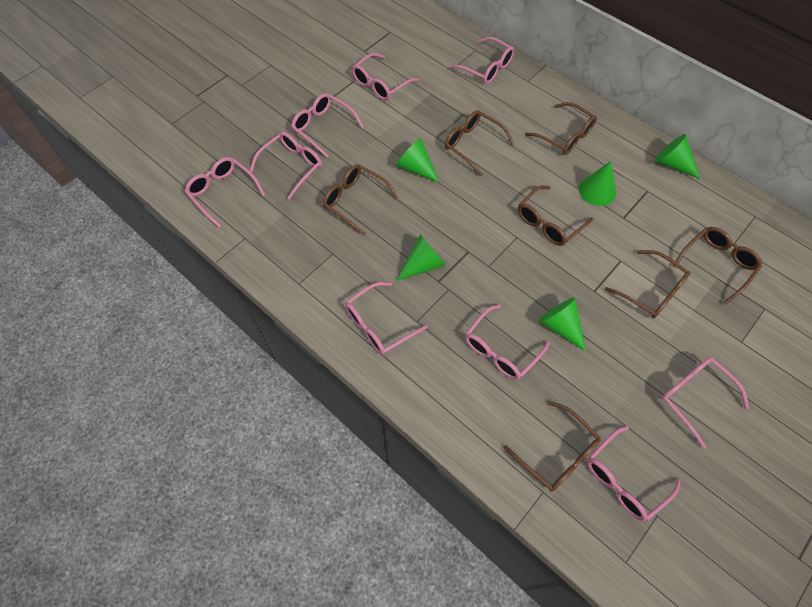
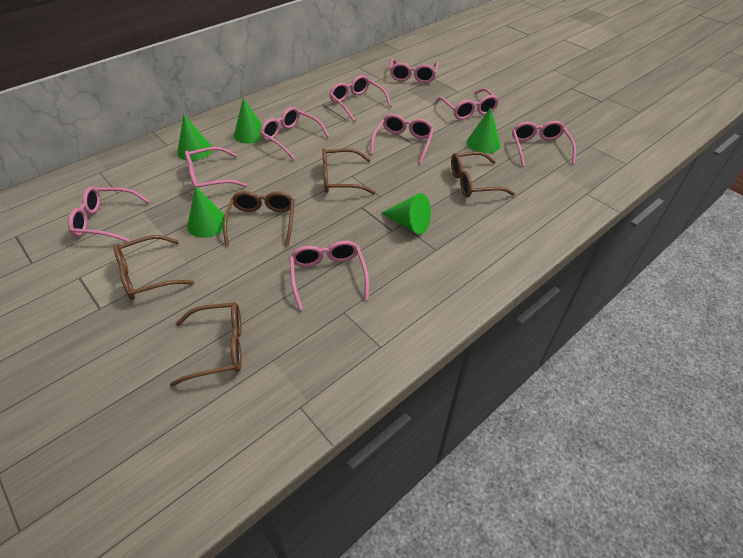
brown glasses: [323,164,398,235] [445,110,515,176] [503,401,601,492] [518,185,593,246] [525,102,597,155] [605,250,691,319] [672,227,762,305] = 7 -> [114,235,194,300] [170,302,242,387] [223,191,294,246] [322,149,376,194] [451,152,515,197] = 5

